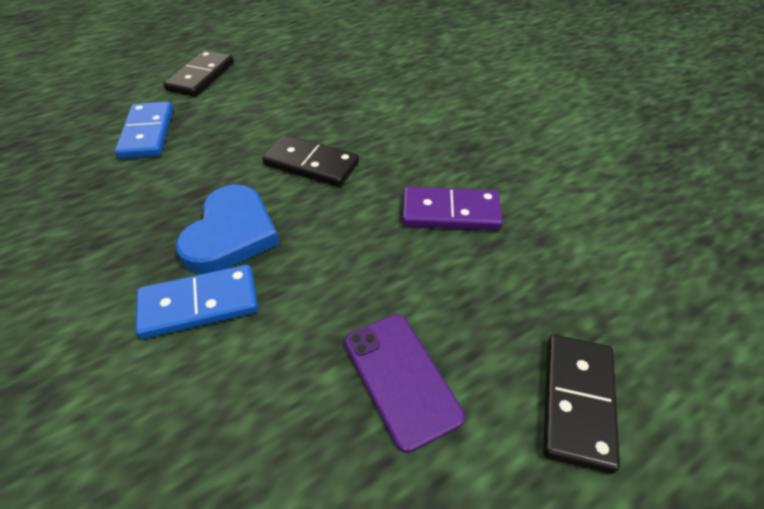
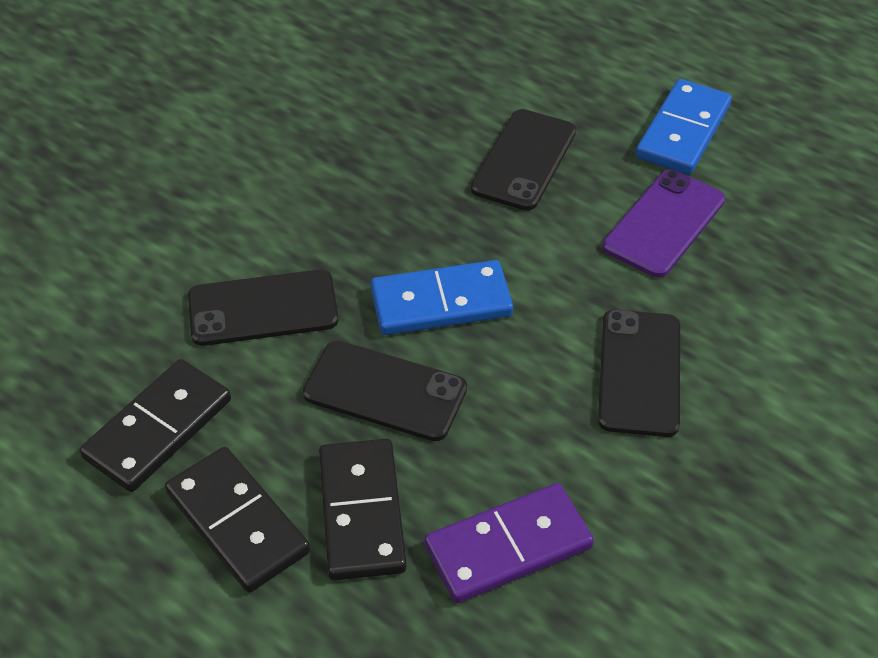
black phone: none = 0 -> [188,269,338,346] [303,340,467,441] [471,109,576,211] [598,309,680,437] = 4
blue heart: [176,184,279,274] = 1 -> none = 0

